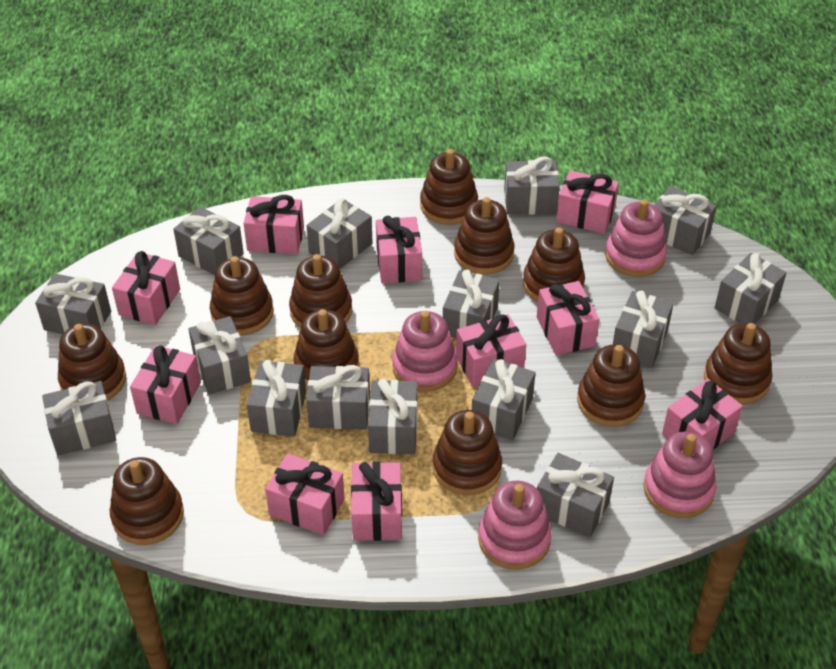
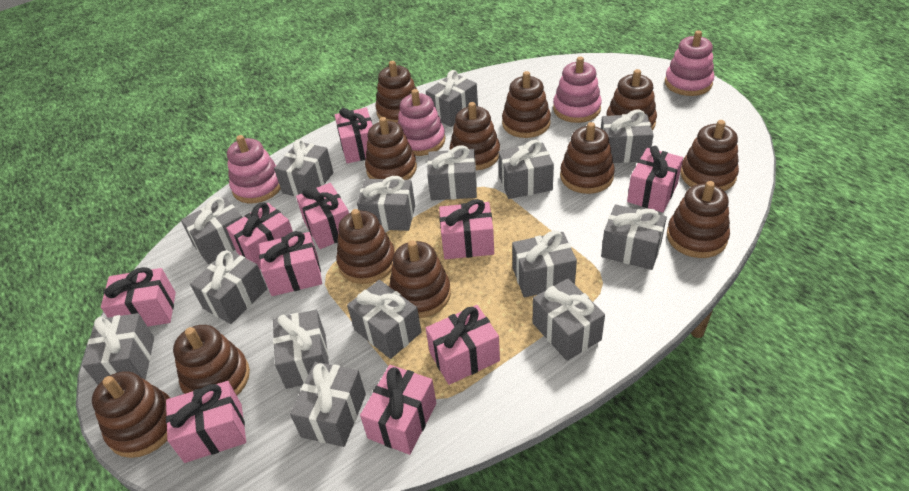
brown stacking toy: [58,324,126,401] [110,457,184,545] [210,256,274,336] [289,254,352,328] [293,309,359,386] [420,149,478,225] [432,410,502,495] [454,197,514,275] [523,228,585,302] [577,344,645,427] [704,323,772,404] = 11 -> [92,371,170,458] [173,325,250,395] [336,209,395,284] [365,117,417,180] [375,61,417,123] [389,240,451,318] [450,102,500,170] [502,71,551,138] [560,122,615,194] [606,69,657,130] [667,181,730,258] [680,120,739,191] = 12

